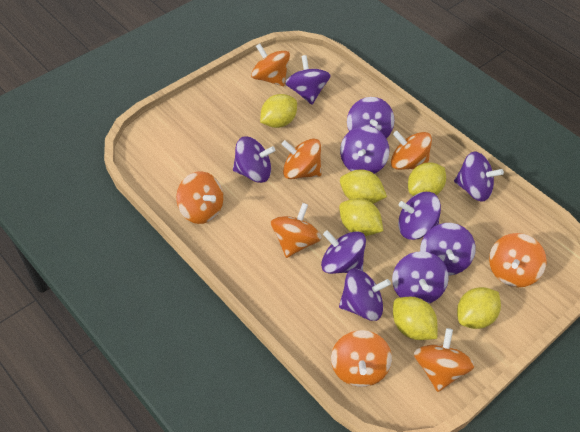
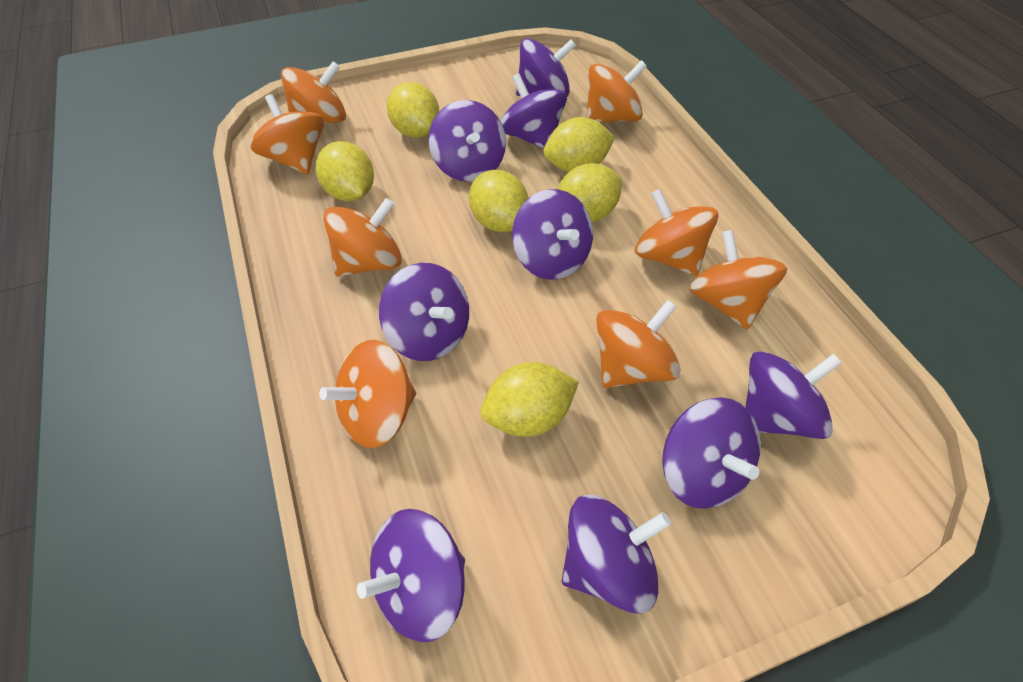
purple spinning top: [233,136,275,183] [285,55,331,105] [321,230,366,274] [339,268,391,321] [340,126,389,174] [347,97,394,138] [392,251,449,304] [398,192,441,240] [420,223,476,276] [454,152,504,202] = 10 -> [357,509,465,642] [379,263,469,361] [428,100,506,182] [501,73,567,149] [512,189,593,280] [516,38,576,97] [562,495,671,614] [662,397,761,509] [745,351,842,439] = 9

